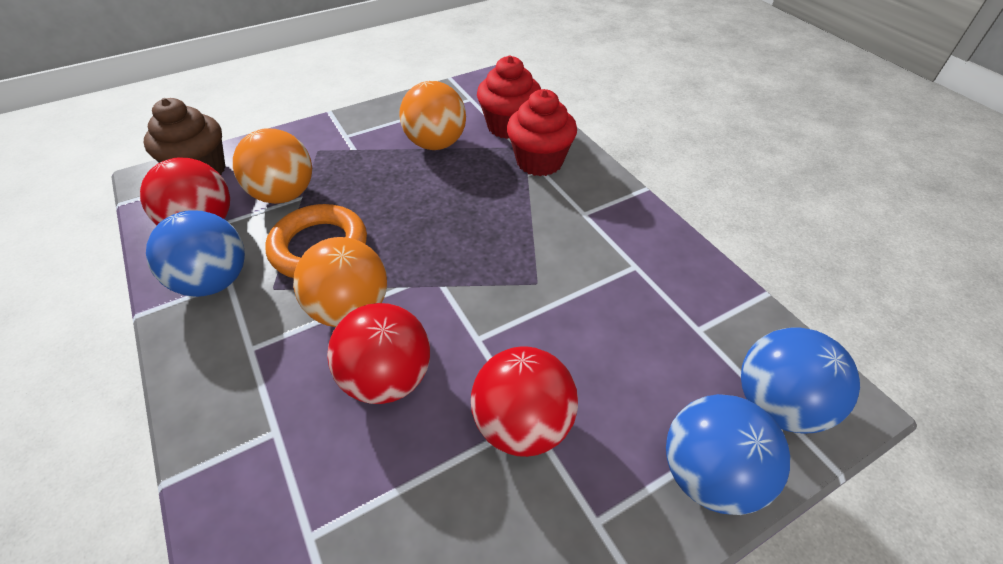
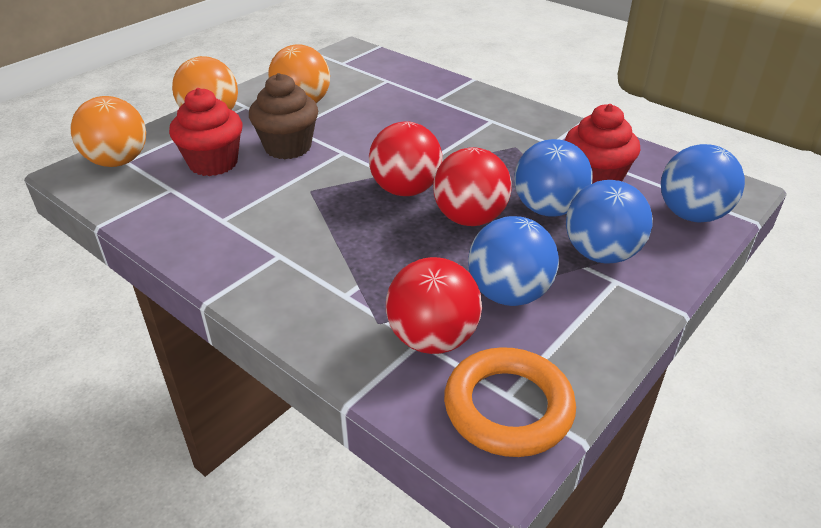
blue ball: [146,210,245,297] [666,394,790,515] [741,328,860,434] = 3 -> [468,216,559,306] [514,139,593,217] [566,180,653,264] [661,144,745,223] = 4

